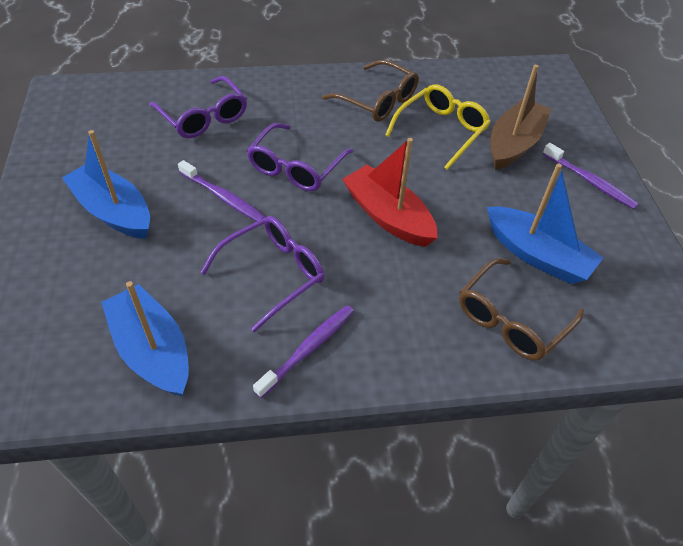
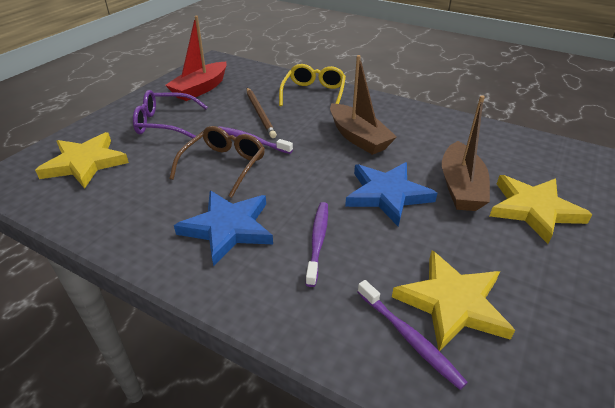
blue boat: [62,130,150,239] [101,281,189,396] [487,164,603,284] = 3 -> none = 0
blue star: none = 0 -> [174,191,273,266] [345,162,437,226] = 2
brown boat: [490,65,551,170] = 1 -> [330,55,397,155] [442,95,490,211] = 2
brown glasses: [322,60,419,122] [459,258,584,361] = 2 -> [169,126,265,198] = 1
brown pencil: none = 0 -> [247,88,277,138] = 1
purple glasses: [150,76,247,138] [200,216,324,332] [247,123,353,191] = 3 -> [133,90,208,138] = 1
yellow star: none = 0 -> [35,132,129,189] [392,250,515,351] [490,175,593,244] = 3

